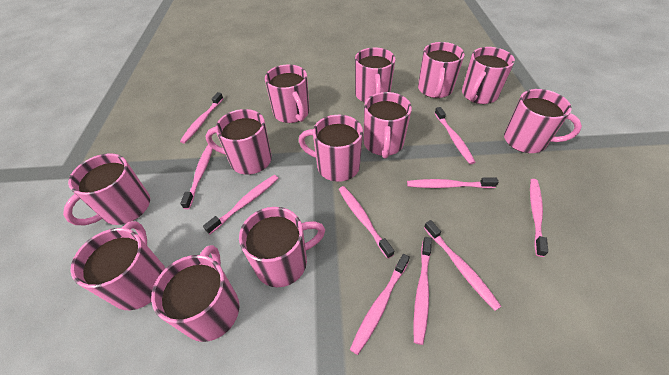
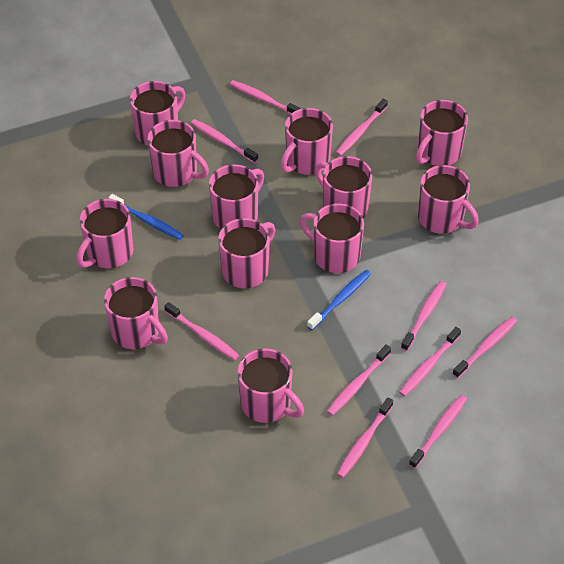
blue toothbrush: none = 0 -> [108,194,184,240] [307,270,371,330] = 2

